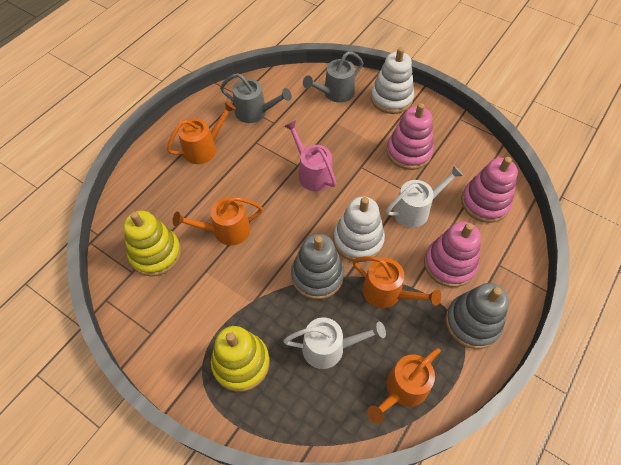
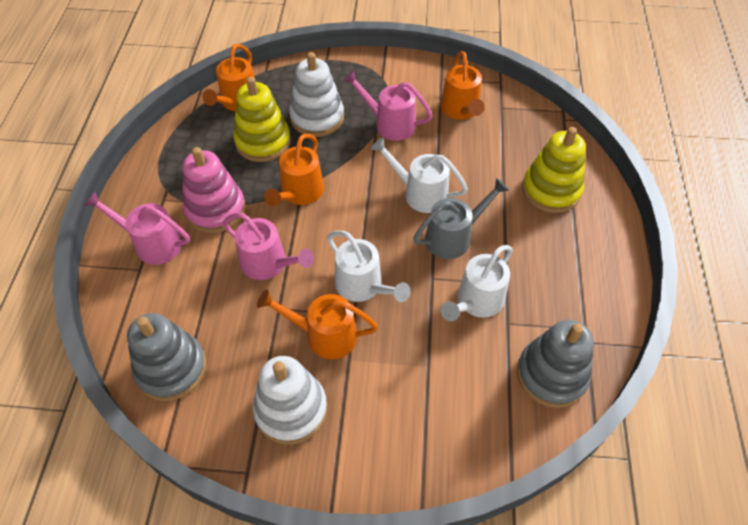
grey watering can: [220,73,292,123] [303,51,363,103] = 2 -> [414,178,509,259] = 1
pink stacking toy: [387,103,434,170] [424,222,481,287] [461,157,518,223] = 3 -> [182,147,246,233] = 1
pink watering can: [284,120,336,191] = 1 -> [84,192,190,265] [223,213,314,280] [343,70,433,141] = 3
white watering can: [283,317,386,369] [386,166,463,228] = 2 -> [327,231,411,302] [371,137,468,213] [441,245,513,321] = 3

